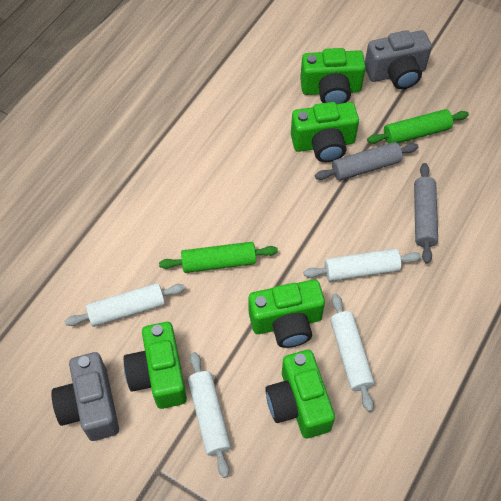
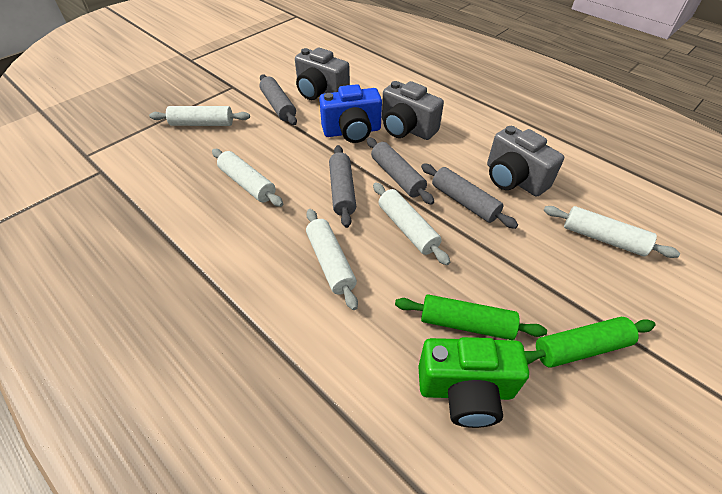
blue camera: none = 0 -> [319,84,382,143] = 1
green camera: [123,322,187,409] [249,279,325,348] [265,350,335,438] [291,102,359,162] [300,48,366,104] = 5 -> [418,337,529,428] = 1
grey camera: [51,352,119,441] [365,30,432,89] = 2 -> [295,48,350,100] [382,81,444,140] [487,126,564,197] = 3
grey rolling pin: [315,142,418,181] [414,163,438,264] = 2 -> [260,74,297,125] [329,145,356,228] [367,137,434,205] [421,164,518,229] = 4
white rolling pin: [65,283,185,327] [188,352,231,478] [304,248,421,281] [330,294,374,412] = 4 -> [149,106,250,126] [212,149,283,207] [306,209,358,310] [373,183,450,265] [543,206,680,258] = 5

